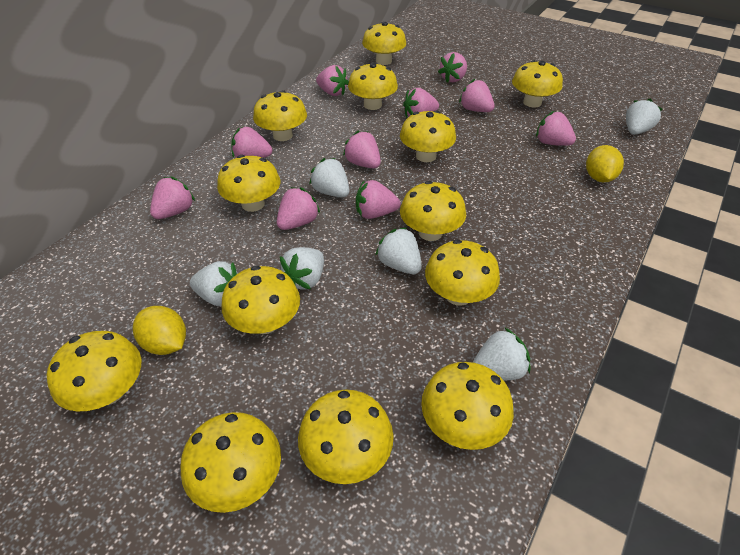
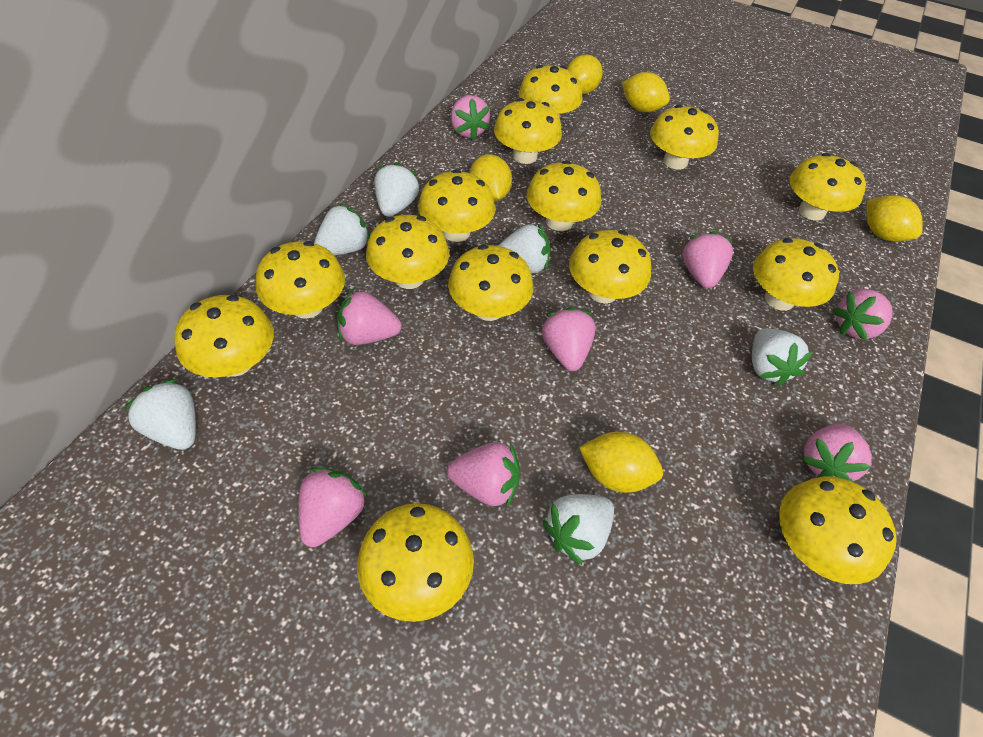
pink strawberry: [150,177,195,219] [231,127,272,158] [277,187,320,230] [316,65,349,96] [343,130,381,168] [356,180,401,219] [403,88,439,118] [438,52,467,83] [459,79,495,112] [536,111,576,146] = 10 -> [298,468,368,547] [337,289,401,345] [447,442,520,508] [451,95,490,140] [542,307,596,371] [683,231,733,289] [801,424,872,482] [833,289,893,341] = 8
yellow lemon: [133,306,186,355] [586,145,624,182] = 2 -> [469,154,512,202] [567,55,603,94] [579,432,663,493] [622,72,670,112] [867,195,923,242] = 5
yellow mushroom: [47,331,141,411] [180,412,281,513] [217,155,280,212] [221,266,300,334] [253,90,307,141] [298,390,394,484] [348,62,398,110] [362,22,406,65] [400,110,456,162] [400,181,466,241] [421,362,514,450] [425,240,500,306] [512,60,563,107] = 13 -> [174,295,274,377] [256,241,345,319] [357,503,474,622] [366,215,449,289] [418,169,495,242] [448,245,533,321] [494,98,562,164] [519,65,583,116] [526,160,601,231] [569,230,651,303] [650,105,719,169] [753,238,839,311] [779,476,897,584] [789,153,866,221] = 14

